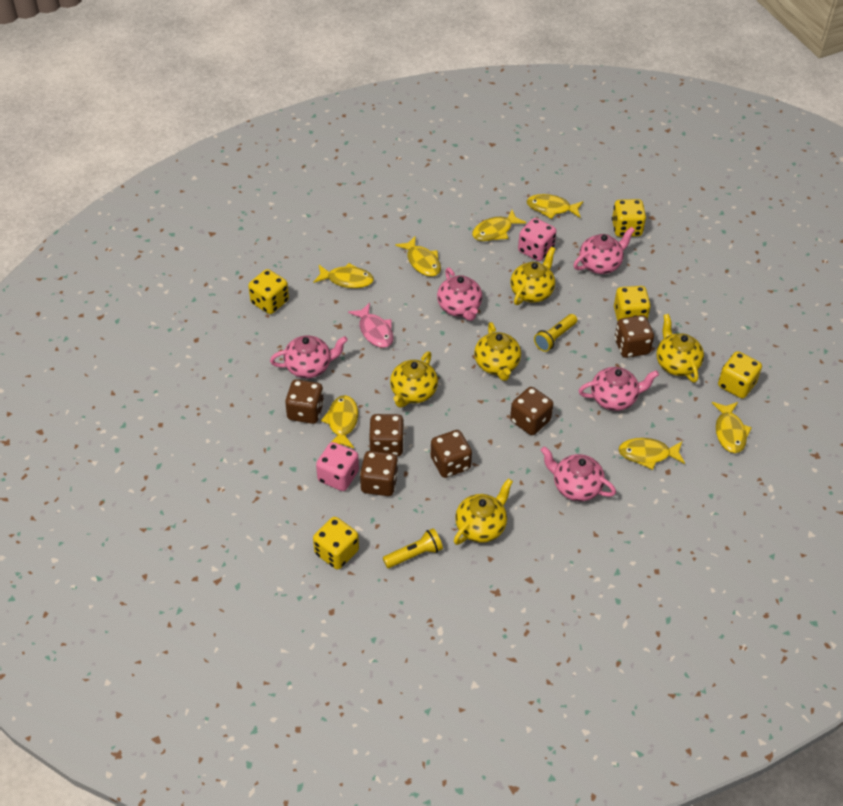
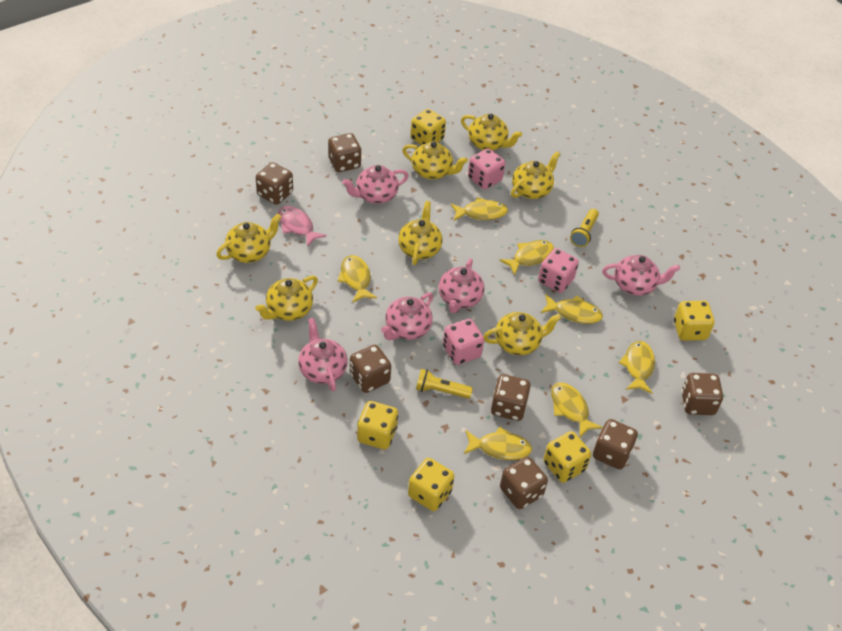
brown dice: [285,379,324,424] [360,451,398,496] [369,414,404,456] [431,430,472,478] [510,387,553,435] [615,315,654,358] = 6 -> [256,162,293,205] [328,133,361,172] [350,345,391,393] [491,374,531,421] [500,457,548,509] [593,419,638,469] [681,373,723,415] = 7
pink dice: [316,442,359,491] [518,218,556,261] = 2 -> [443,319,484,365] [468,148,505,189] [538,248,579,293] = 3
yellow teapot: [390,351,438,408] [454,478,513,545] [474,322,521,381] [510,246,556,305] [656,314,704,383] = 5 -> [216,214,281,263] [255,276,318,321] [398,201,443,265] [402,142,468,180] [461,114,522,151] [483,312,561,355] [511,151,560,199] = 7

